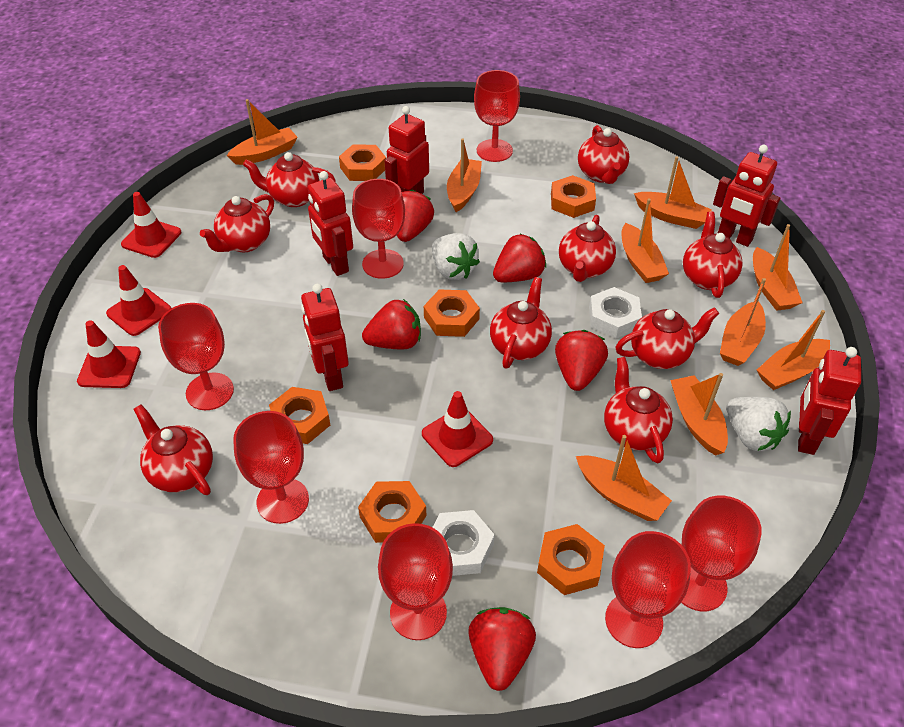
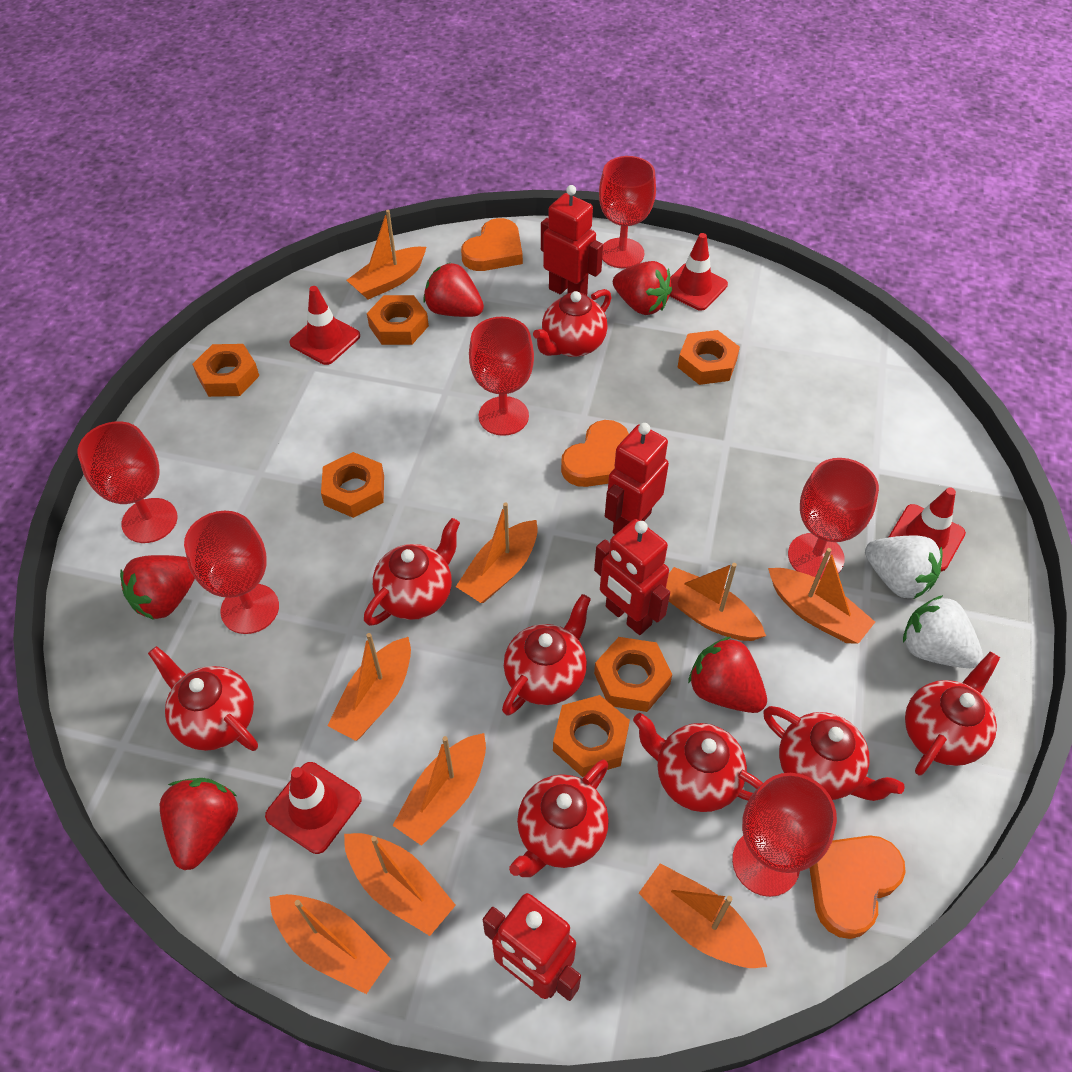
orange heart: none = 0 -> [461,218,523,271] [561,420,629,487] [810,835,906,939] = 3
red goblet: [158,303,234,410] [233,411,309,524] [352,179,405,279] [378,523,453,640] [474,70,520,162] [605,531,691,648] [681,496,762,611] = 7 -> [78,421,178,543] [184,511,279,634] [469,317,534,436] [599,156,656,268] [732,773,837,897] [788,458,879,580] = 6
red robot: [301,284,349,391] [308,171,353,276] [384,106,429,194] [713,145,780,247] [798,347,861,455] = 5 -> [483,893,581,1001] [541,185,603,295] [594,519,670,635] [605,423,669,534] = 4
red teapot: [134,404,213,495] [200,194,274,252] [243,152,336,207] [490,277,552,369] [559,215,616,282] [578,125,629,184] [604,357,673,463] [615,307,719,369] [683,212,743,298] = 9 -> [148,646,258,751] [364,518,460,626] [502,594,591,716] [509,759,609,877] [533,289,611,357] [633,713,763,812] [763,706,905,801] [905,652,1000,775] = 8
white nut: [432,510,495,576] [589,287,642,338] = 2 -> none = 0

